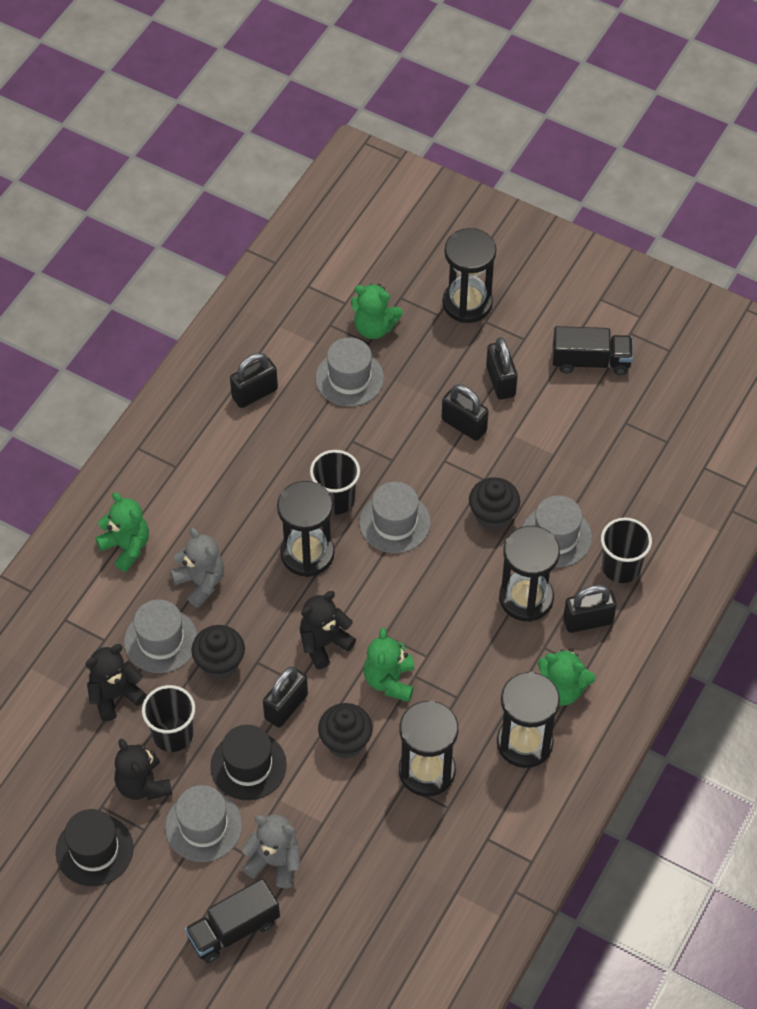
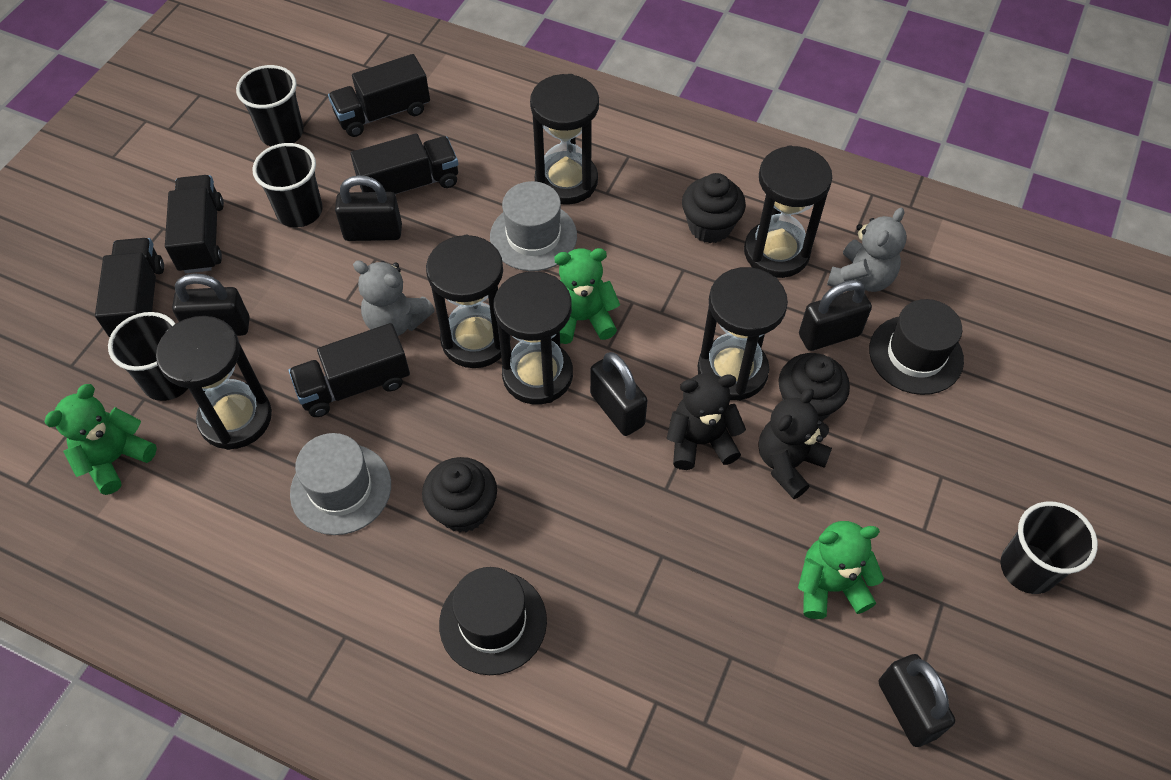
black cup: [142,685,195,752] [310,450,360,515] [601,518,652,583] = 3 -> [108,312,188,401] [236,65,304,146] [252,143,323,227] [1001,502,1098,594] = 4
black hourglass: [277,481,334,577] [399,700,458,796] [442,228,496,323] [497,672,560,768] [499,526,560,622] = 5 -> [156,316,272,450] [426,234,511,368] [494,271,573,405] [530,74,599,205] [698,267,788,401] [744,145,832,278] = 6
black teddy bear: [85,644,147,721] [115,739,173,800] [300,591,356,669] = 3 -> [667,373,746,470] [759,388,832,499] = 2
black truck: [185,878,280,963] [553,326,633,375] = 2 -> [95,238,164,338] [165,175,224,273] [289,323,410,417] [328,54,430,137] [350,133,458,194] = 5
green teddy bear: [95,492,149,572] [351,284,403,339] [364,628,414,702] [538,648,595,706] = 4 -> [44,384,157,495] [554,248,620,344] [798,521,884,619] = 3
grey hat: [124,599,197,673] [165,785,242,862] [315,337,384,407] [359,482,431,553] [522,495,592,567] = 5 -> [290,433,391,535] [490,181,577,271] = 2

